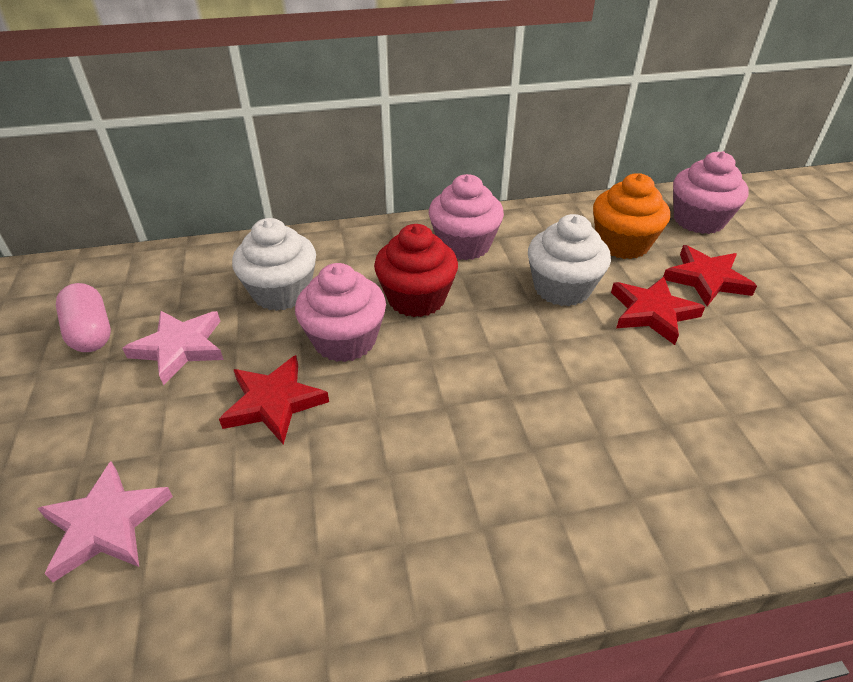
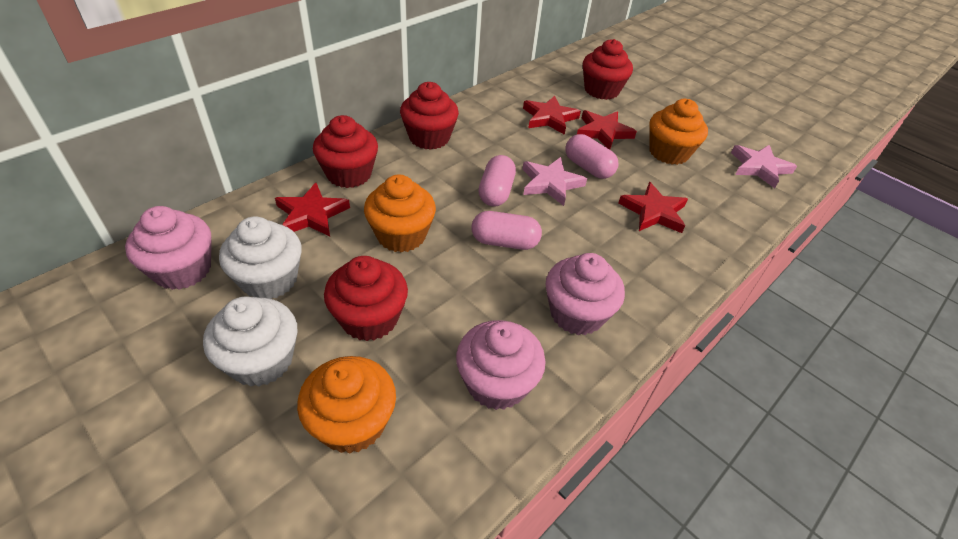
orange cupcake: [593,173,670,259] = 1 -> [297,356,396,454] [364,175,436,253] [649,99,708,165] = 3
pink capsule: [56,283,111,352] = 1 -> [472,211,542,250] [479,155,516,207] [566,134,619,179] = 3
red cupcake: [374,224,458,317] = 1 -> [313,115,378,188] [324,256,408,341] [400,82,459,150] [583,39,633,100] = 4
red star: [219,355,329,445] [611,277,705,345] [663,245,757,306] = 3 -> [275,183,350,237] [523,96,581,135] [577,110,637,150] [618,182,688,233] = 4

